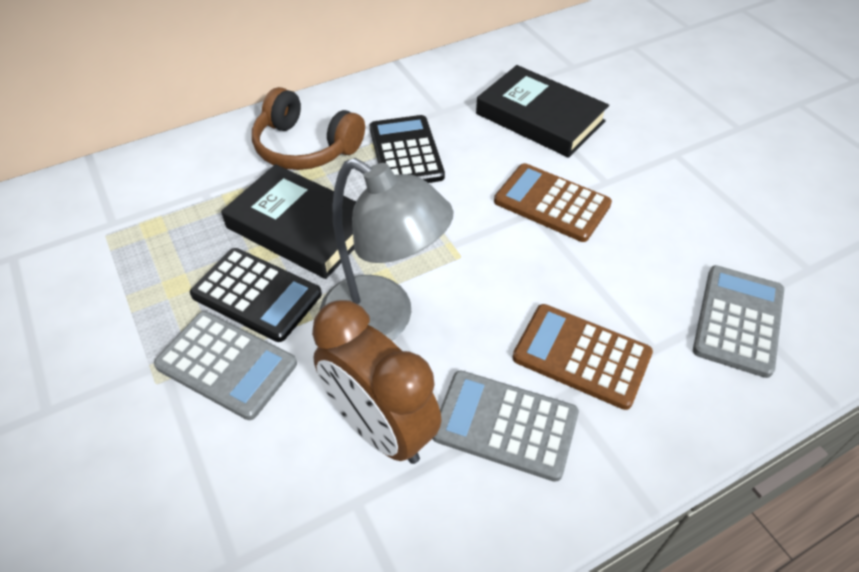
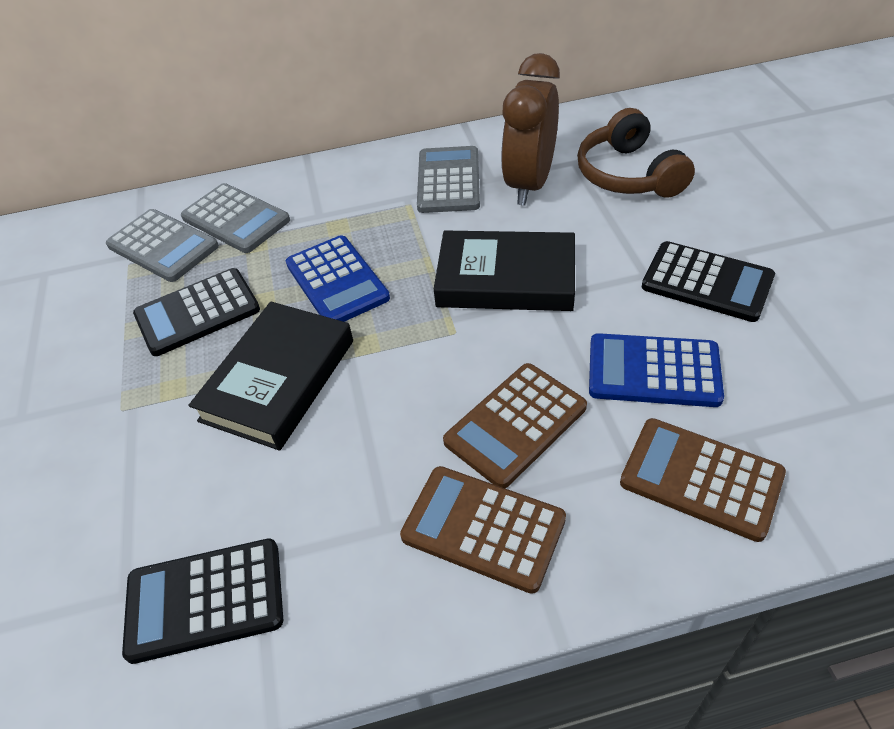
black calculator: [190,248,322,342] [370,115,445,183] = 2 -> [122,538,283,664] [133,268,260,356] [642,241,775,322] = 3
blue calculator: none = 0 -> [286,235,390,322] [589,333,724,407] = 2
brown calculator: [494,163,612,242] [512,304,653,410] = 2 -> [400,466,566,594] [443,363,587,488] [620,418,786,542] = 3
grey lamp: [320,158,453,341] = 1 -> none = 0

